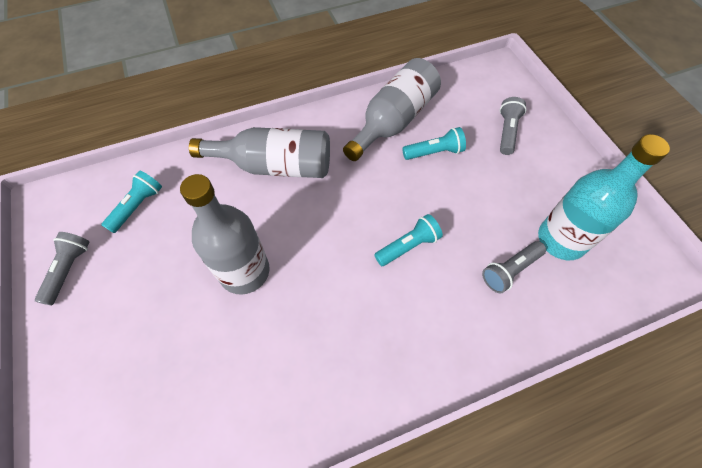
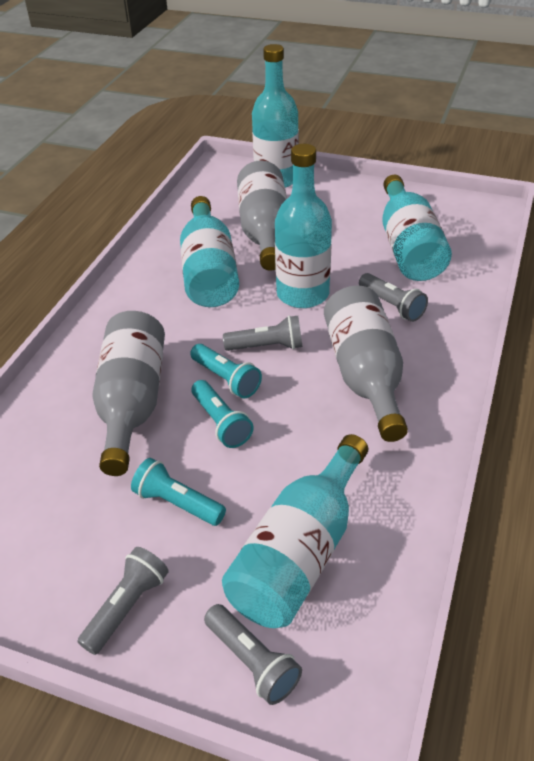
grey flashlight: [35,232,90,306] [482,241,546,293] [500,97,526,155] = 3 -> [77,547,169,655] [204,604,302,705] [223,315,303,351] [359,273,428,322] = 4
turquoise bottle: [538,134,670,260] = 1 -> [180,196,239,307] [222,434,368,628] [252,44,299,188] [275,144,332,308] [382,175,452,281] = 5

